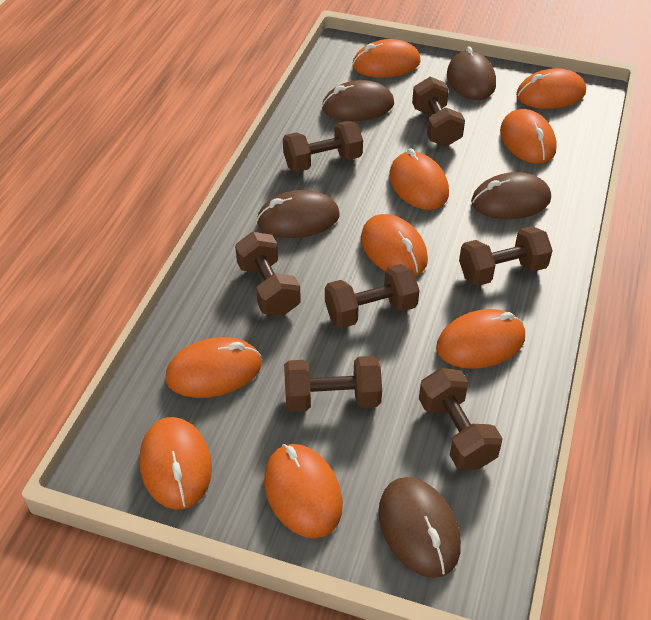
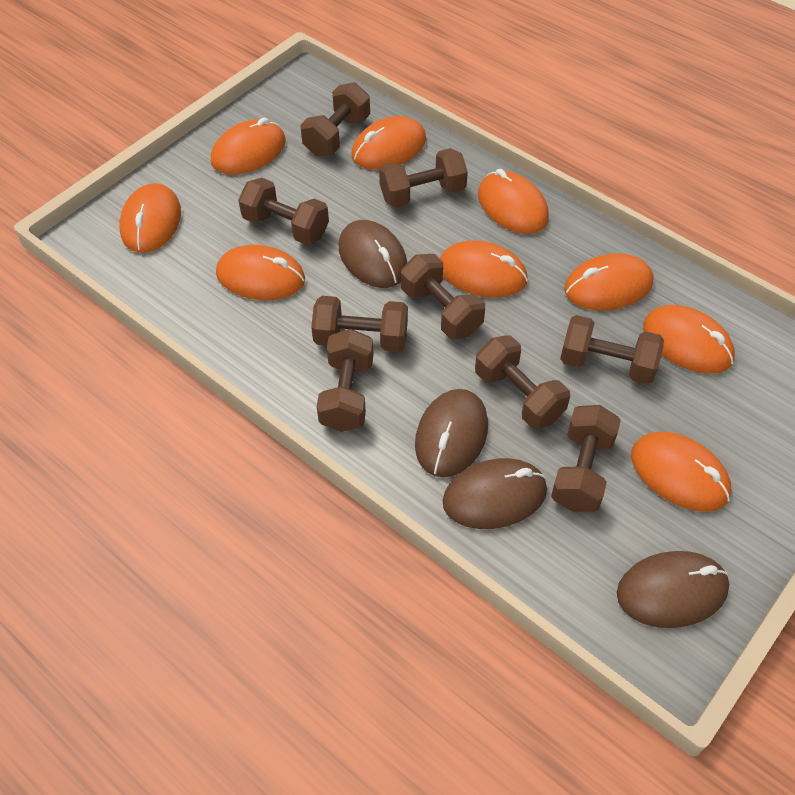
brown dumbbell: [235,232,301,316] [283,121,363,172] [284,356,382,412] [325,264,419,328] [412,77,465,147] [419,368,503,470] [459,226,553,286] = 7 -> [238,178,329,245] [300,82,370,156] [311,296,408,352] [317,329,373,432] [379,148,468,208] [401,254,485,339] [475,335,570,429] [551,405,621,512] [560,315,664,384] = 9
brown mouse: [257,190,340,238] [322,80,394,121] [379,477,461,578] [447,46,496,100] [471,172,551,219] = 5 -> [339,220,407,288] [415,389,488,477] [442,458,547,529] [617,551,729,628] = 4

